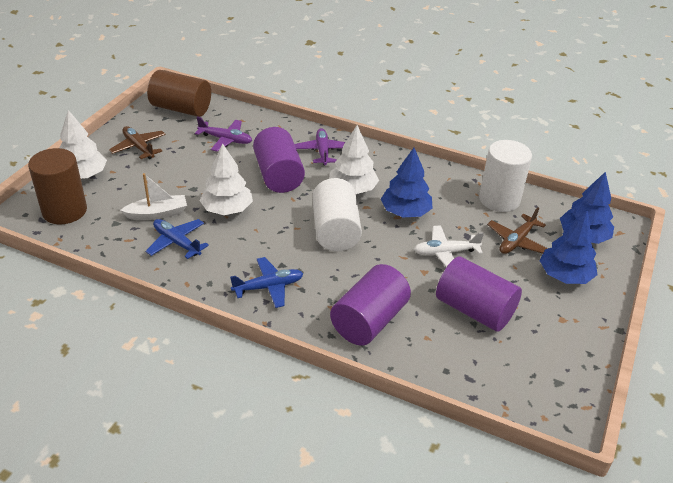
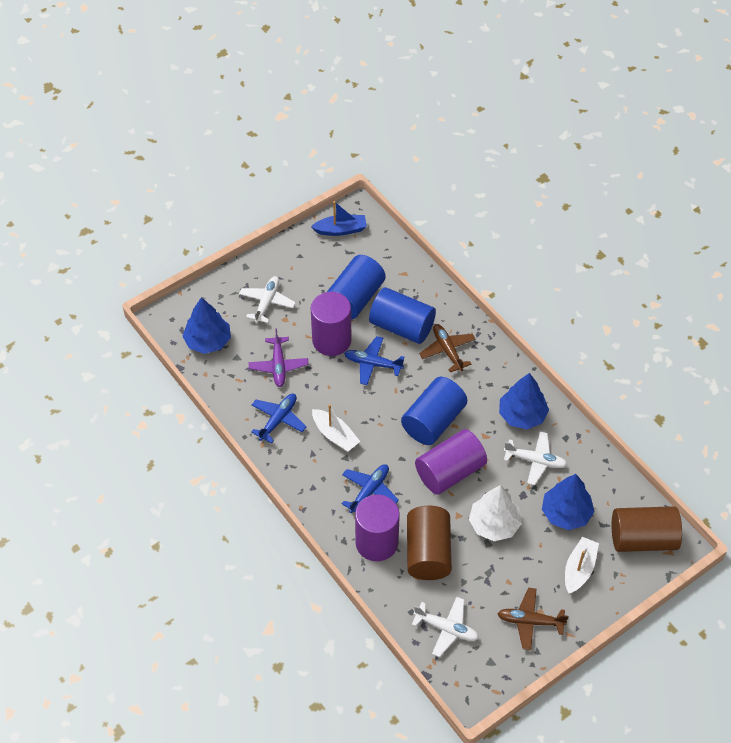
blue boat: none = 0 -> [311,201,367,236] = 1
blue cylinder: none = 0 -> [327,255,386,319] [369,287,436,344] [401,377,467,445] = 3
blue plane: [146,219,209,259] [230,257,303,308] = 2 -> [251,394,307,443] [342,464,399,513] [344,336,404,385] = 3
purple plane: [195,116,252,152] [295,128,345,166] = 2 -> [249,328,309,387] = 1
white boat: [120,173,187,220] = 1 -> [312,404,360,452] [565,537,599,594] = 2
white cylinder: [313,178,362,251] [479,140,532,212] = 2 -> none = 0
white plane: [413,225,484,267] = 1 -> [239,276,296,323] [412,597,479,657] [504,431,568,485] = 3
white tree: [60,110,107,179] [199,143,253,215] [329,125,379,194] = 3 -> [469,485,522,541] = 1

